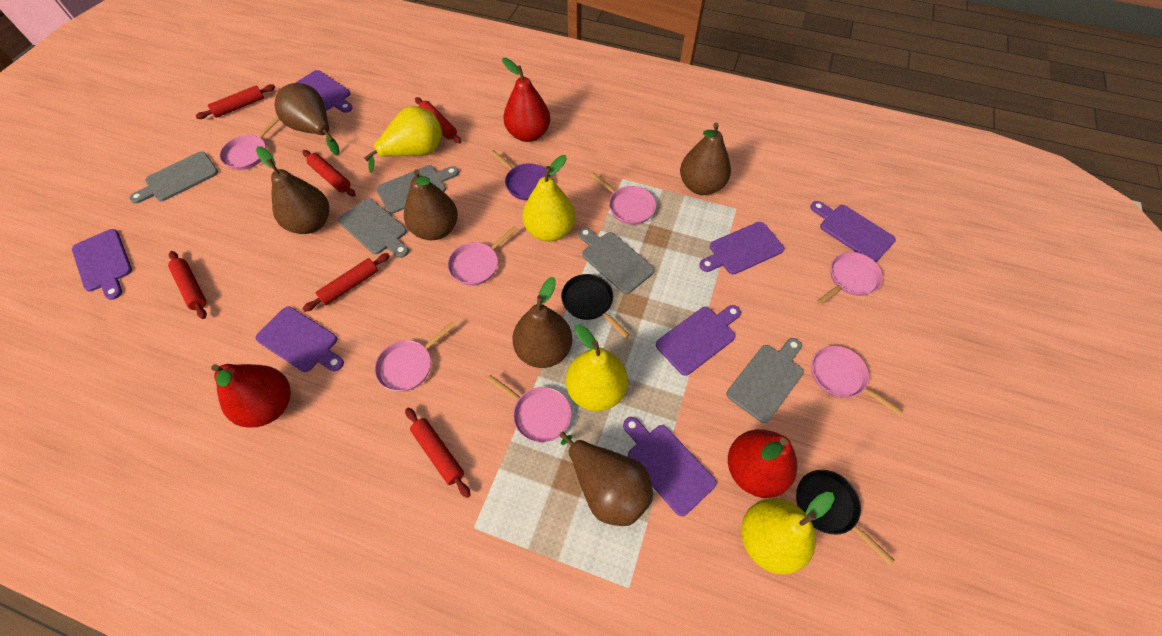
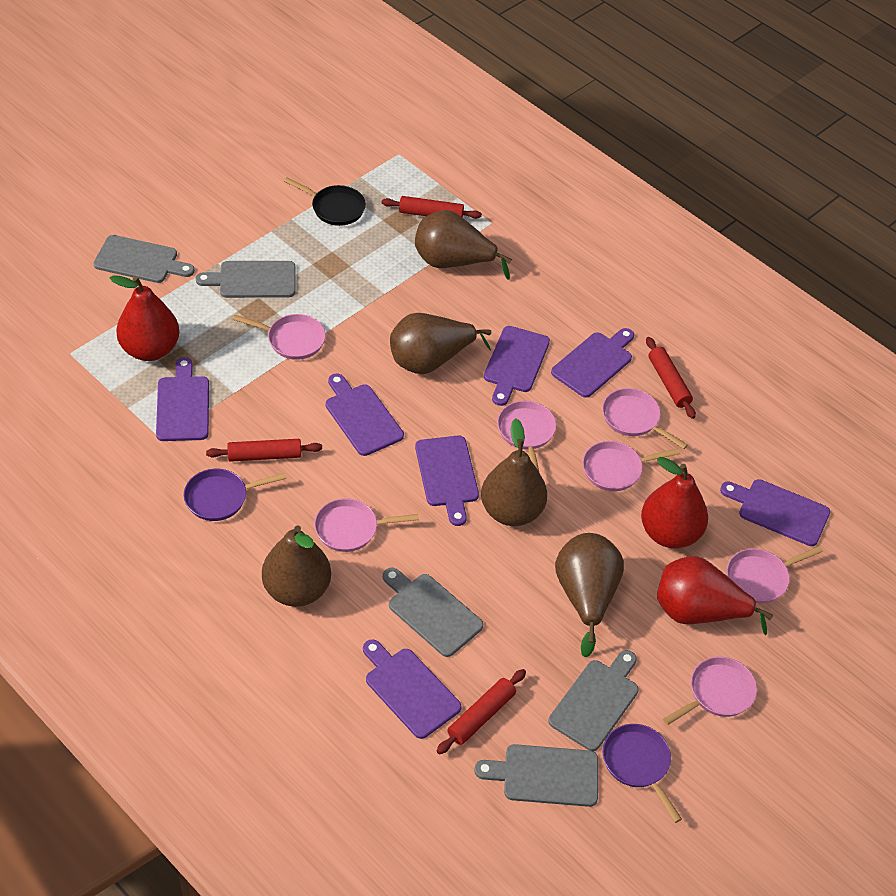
black pan: [561,274,630,338] [796,470,895,565] = 2 -> [284,178,366,226] = 1
brown pear: [256,146,329,234] [274,83,340,156] [404,169,458,240] [512,277,572,368] [559,432,653,526] [680,123,731,195] = 6 -> [262,525,331,607] [390,313,491,374] [415,210,512,280] [481,418,547,526] [555,533,624,657] = 5
purple pan: [490,150,551,200] = 1 -> [184,469,286,521] [603,724,682,823] = 2
red rolling pin: [168,251,207,319] [196,84,275,119] [302,150,356,197] [303,253,390,312] [405,407,470,498] [415,97,461,144] = 6 -> [206,439,322,462] [381,196,482,219] [436,669,526,755] [646,337,696,419] = 4
yellow pear: [364,106,442,173] [522,155,575,241] [566,324,628,411] [741,491,834,575] = 4 -> none = 0

